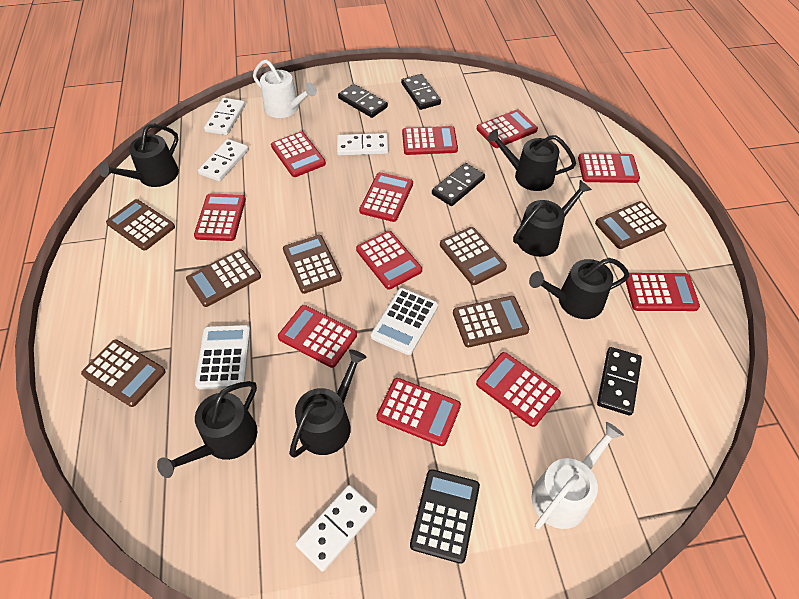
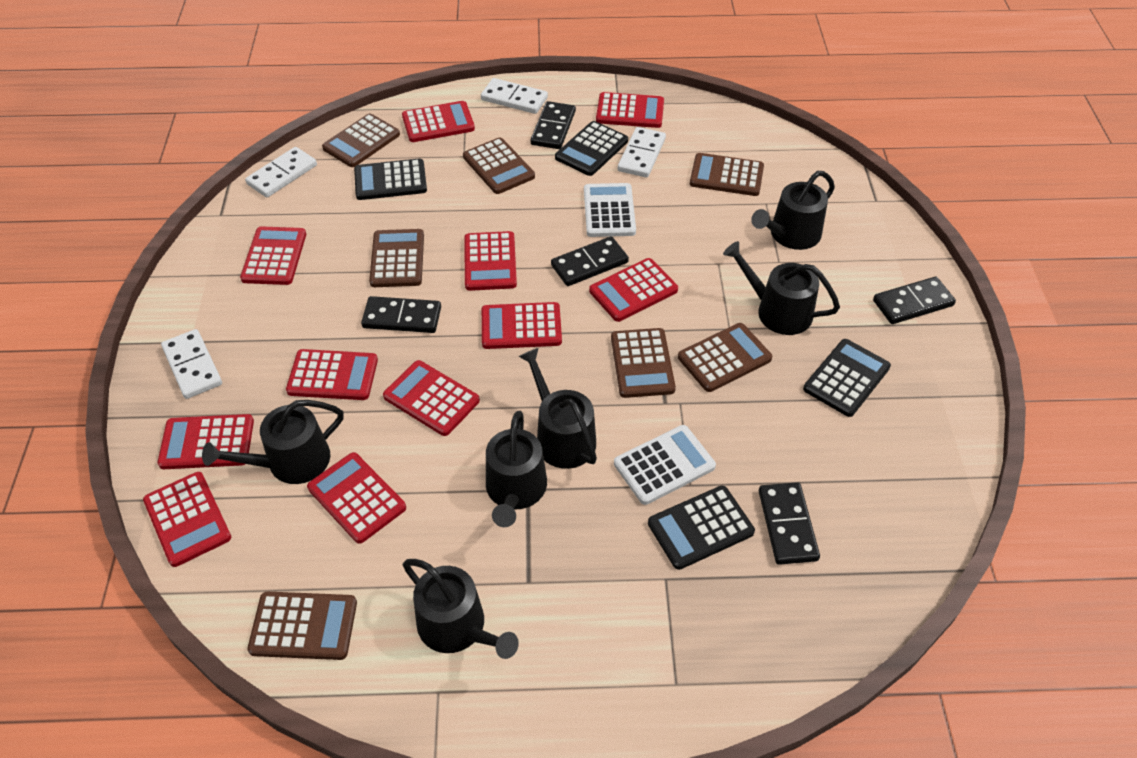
black calculator: [410,469,480,564] = 1 -> [354,158,427,200] [555,121,628,176] [648,486,755,570] [803,339,891,417] = 4
black domino: [338,84,388,118] [401,74,441,110] [432,163,485,206] [597,347,642,416] = 4 -> [361,296,441,333] [531,101,576,149] [551,236,629,286] [759,482,820,565] [873,277,956,324] = 5
white watering can: [253,59,317,118] [532,422,624,529] = 2 -> none = 0

